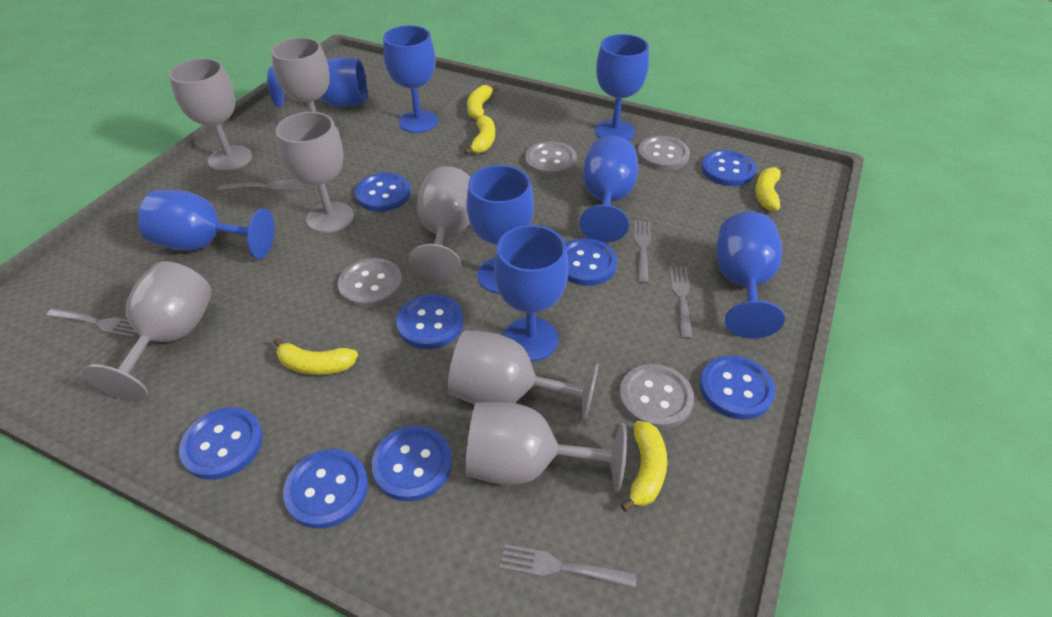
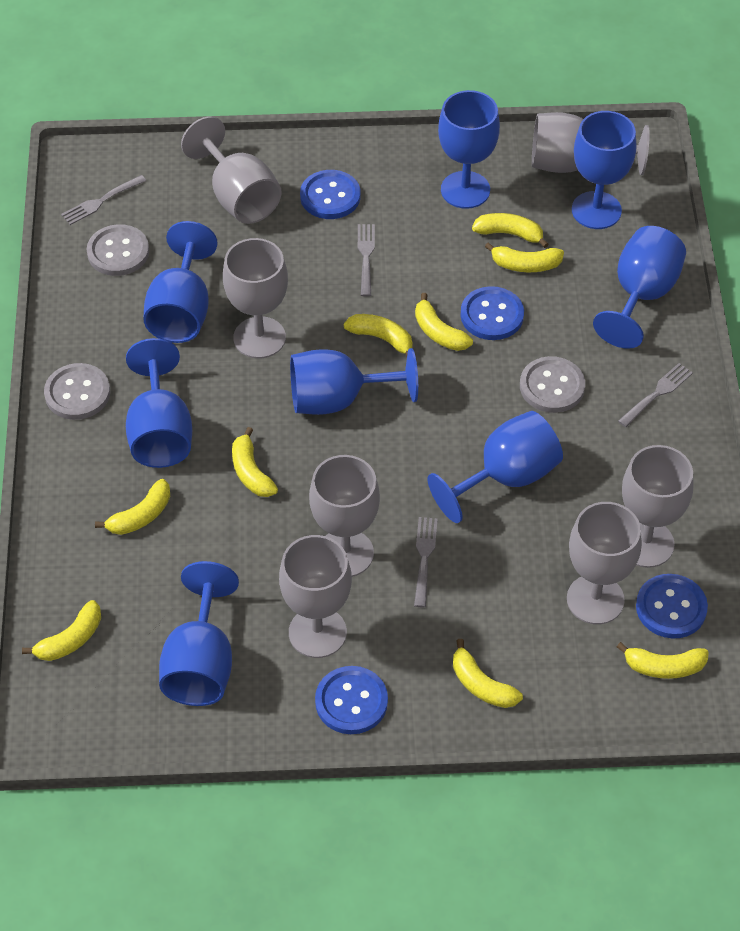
blue button: [179,407,263,480] [283,449,368,529] [355,173,411,212] [371,426,452,502] [396,294,464,349] [565,238,617,286] [699,355,775,420] [701,150,756,186] = 8 -> [300,170,361,219] [315,666,388,734] [461,286,524,340] [636,574,708,639] = 4
grey button: [338,258,402,308] [525,141,577,177] [619,364,694,429] [638,136,690,171] = 4 -> [44,363,110,420] [86,224,149,276] [520,356,585,413] = 3
grey fork: [46,308,137,338] [218,180,304,191] [500,544,637,588] [634,221,651,284] [670,266,692,339] = 5 -> [61,175,146,225] [358,224,375,296] [414,517,438,607] [618,363,693,427] = 4
yellow banana: [274,338,358,375] [464,115,495,155] [467,85,498,120] [621,421,667,512] [755,167,786,211] = 5 -> [22,600,101,661] [95,479,170,535] [232,427,278,497] [344,314,413,357] [415,293,473,351] [453,639,523,708] [472,213,549,248] [485,242,564,272] [617,642,709,679] = 9

